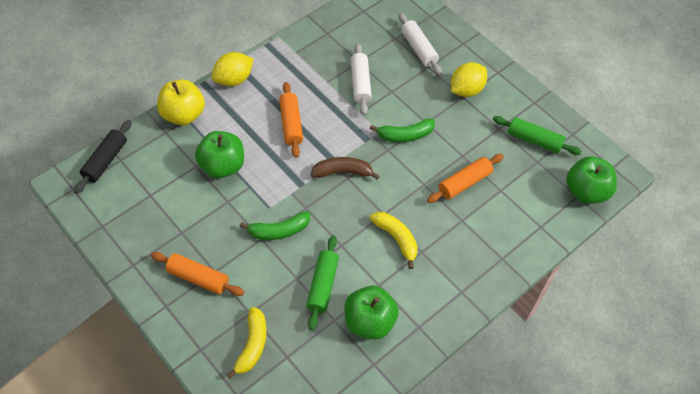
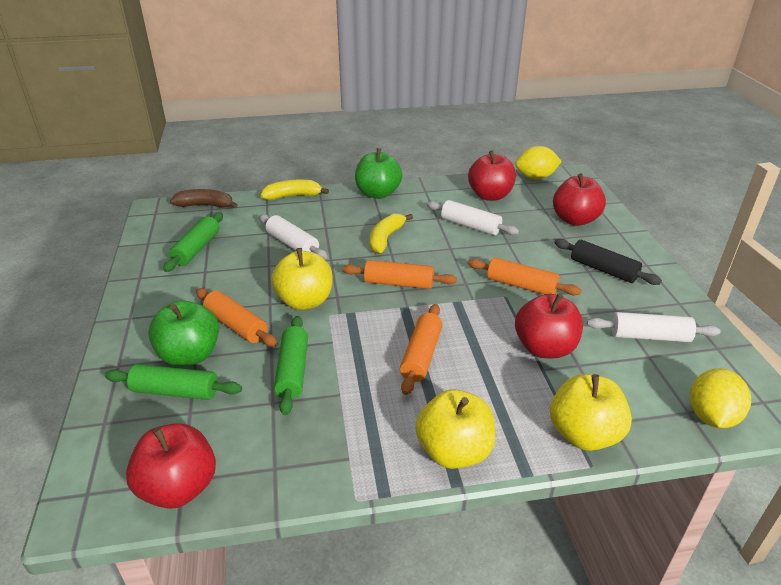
green apple: [195,131,244,178] [344,286,399,339] [566,156,617,204] = 3 -> [148,300,219,366] [355,148,402,199] = 2
green banana: [240,211,310,240] [370,118,435,142] = 2 -> none = 0
green rolling pin: [306,235,339,330] [493,116,582,155] = 2 -> [105,364,242,400] [163,212,223,272] [274,316,308,415] = 3
orange rolling pin: [151,252,244,296] [279,82,303,158] [427,154,504,203] = 3 -> [196,288,278,347] [342,260,457,289] [400,304,442,395] [468,257,582,295] = 4
red apple: none = 0 -> [126,423,216,509] [468,150,516,201] [515,293,583,358] [553,173,606,226] = 4
white rolling pin: [351,43,372,115] [399,13,442,75] = 2 -> [259,214,328,259] [427,200,519,235] [587,312,721,342] = 3
yellow apple: [157,79,205,125] = 1 -> [272,248,332,310] [415,389,495,469] [550,374,632,451] = 3

